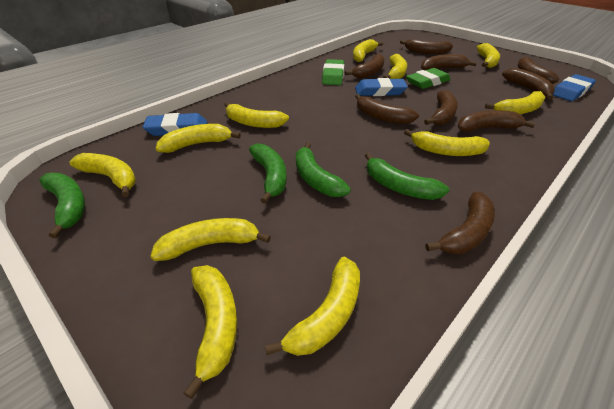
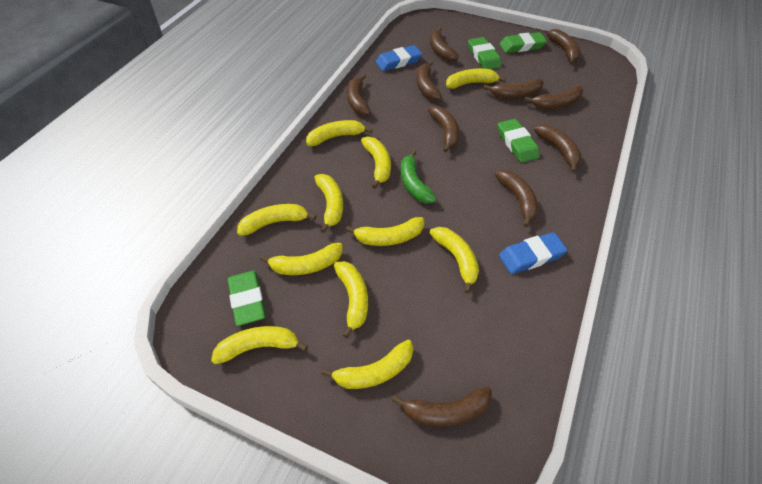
blue eraser: [143,113,207,136] [355,78,408,96] [553,74,596,101] = 3 -> [375,45,422,71] [499,232,568,274] = 2
brown banana: [345,54,384,78] [355,94,419,124] [400,39,453,54] [421,54,477,70] [424,90,458,125] [425,192,495,254] [457,110,535,132] [502,68,555,100] [517,57,560,84] = 9 -> [347,74,371,116] [392,387,492,427] [416,61,442,101] [428,105,459,153] [430,27,459,62] [483,78,544,99] [495,170,538,227] [524,86,583,109] [534,125,582,173] [547,29,581,65] = 10
green banana: [39,173,85,238] [249,143,286,204] [296,142,351,197] [365,153,449,200] = 4 -> [401,150,437,204] = 1
green eraser: [322,59,344,85] [406,68,451,89] = 2 -> [228,270,266,326] [468,37,502,69] [498,119,540,162] [499,32,547,53] = 4

